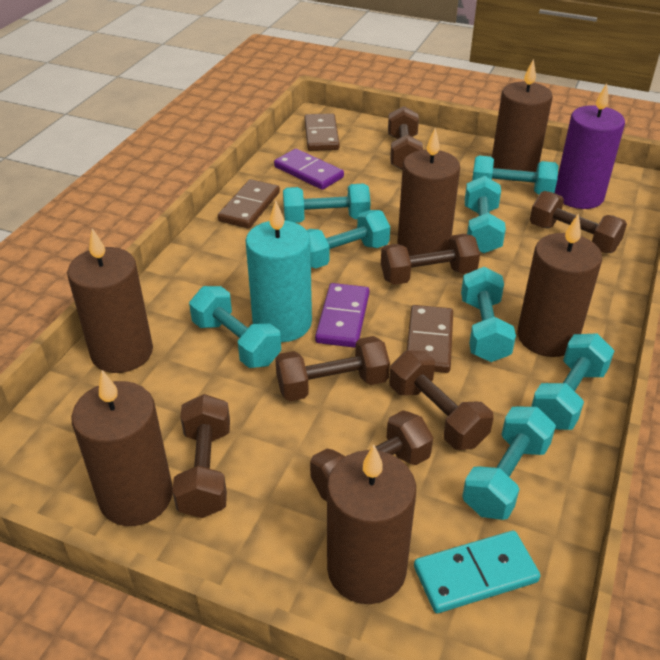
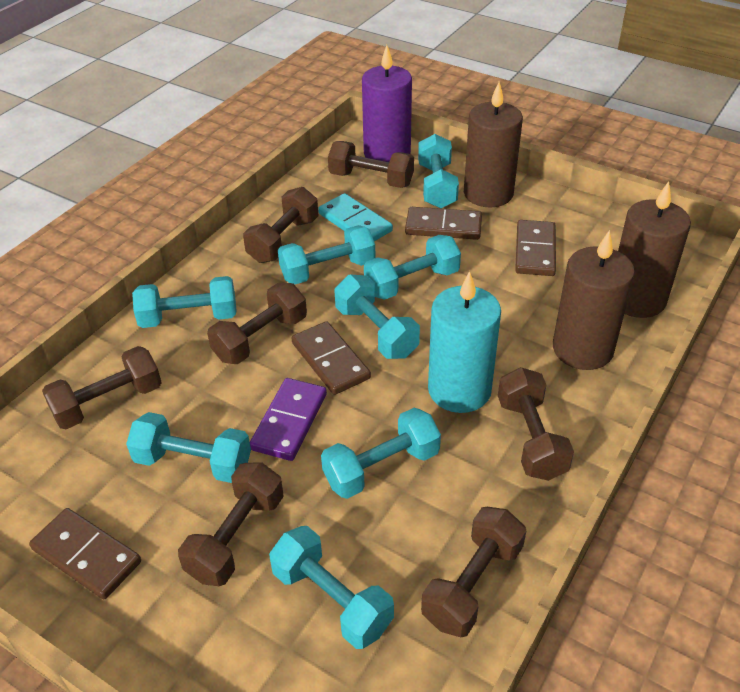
brown candle: [67,228,153,373] [71,370,173,526] [327,445,416,604] [398,128,460,256] [492,59,553,181] [517,214,602,357] = 6 -> [464,82,523,208] [553,230,635,370] [618,181,691,318] = 3
brown domino: [218,179,280,228] [305,113,340,151] [407,305,453,373] = 3 -> [29,508,141,599] [291,321,371,395] [405,207,482,240] [515,220,556,276] = 4
purple domino: [274,149,344,190] [315,283,369,348] = 2 -> [250,378,327,461] = 1

